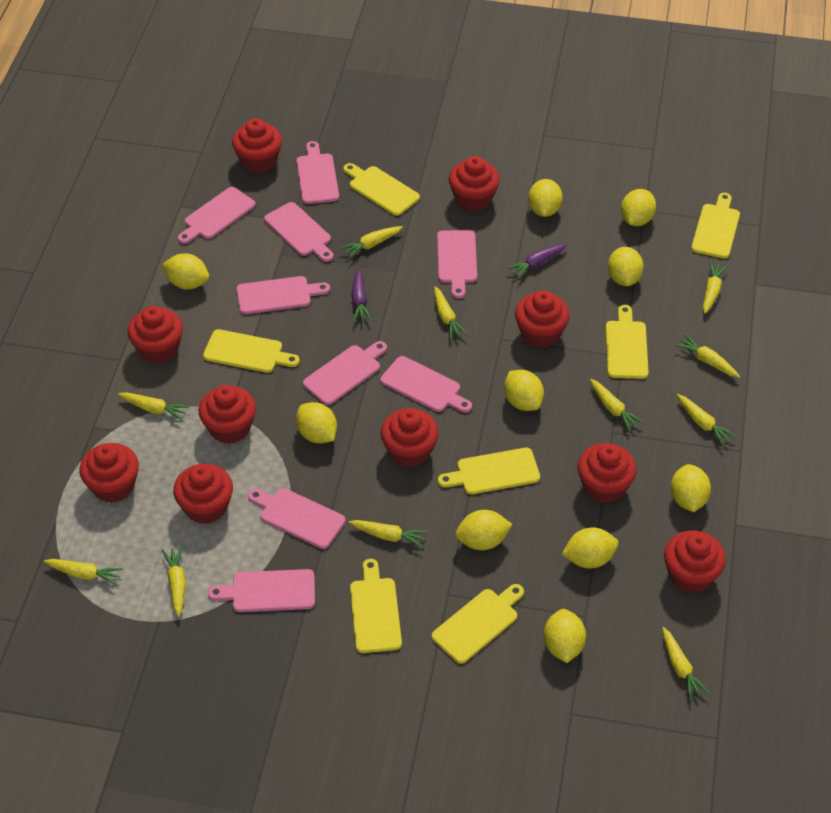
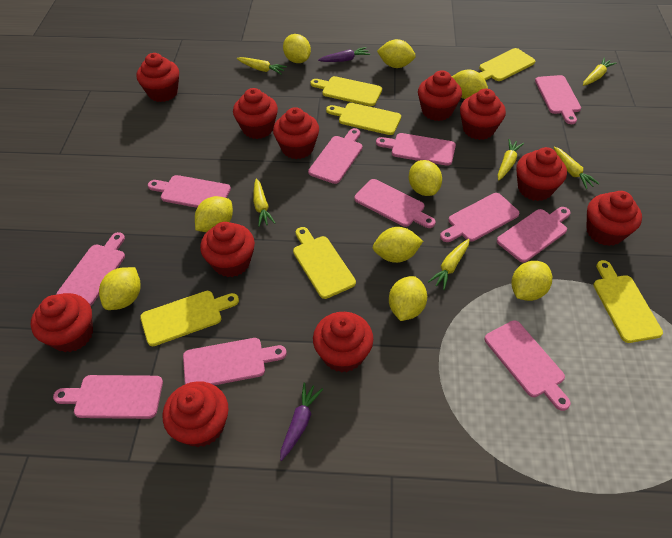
pink cutting board: [178,187,256,244] [208,569,315,612] [236,276,330,314] [248,488,346,549] [264,202,334,262] [296,141,339,204] [303,341,387,405] [380,356,472,413] [437,230,477,299] = 9 -> [53,375,163,419] [56,232,125,306] [148,175,231,208] [183,338,287,385] [308,128,363,184] [354,179,436,228] [376,133,456,166] [440,193,519,242] [484,320,571,411] [497,207,571,263] [535,75,581,124] = 11
red cupcake: [80,443,139,503] [128,306,183,364] [173,464,233,524] [199,385,256,444] [232,118,282,173] [381,408,439,467] [449,156,500,212] [515,290,570,348] [577,443,637,503] [664,531,726,593] = 10 -> [31,293,93,352] [136,53,179,102] [163,381,229,447] [200,222,255,277] [233,88,278,139] [273,107,319,159] [313,312,374,373] [418,70,462,121] [460,89,506,140] [516,147,567,201] [587,191,642,246] = 11
yellow carrot: [44,559,123,586] [118,392,190,421] [162,546,185,616] [340,226,403,259] [348,520,427,548] [434,286,467,340] [590,379,644,432] [662,627,709,700] [675,334,740,378] [677,394,736,446] [703,262,727,314] = 11 -> [237,57,287,74] [253,178,275,227] [428,239,470,290] [498,139,524,181] [554,147,600,189] [583,58,616,86] = 6
yellow cutting board: [203,329,300,373] [343,163,420,216] [350,559,402,653] [432,584,524,664] [438,448,540,495] [606,305,649,379] [691,193,740,259] = 7 -> [140,291,239,346] [293,227,356,299] [310,76,382,106] [326,103,401,135] [479,48,535,81] [593,260,663,343] = 6
yellow lemon: [162,253,209,290] [296,402,337,443] [455,510,513,550] [504,370,544,411] [528,179,563,217] [544,609,586,663] [562,527,619,568] [608,247,644,286] [621,189,656,226] [671,464,711,512] = 10 -> [99,267,141,310] [195,196,233,232] [283,34,311,63] [373,227,423,263] [377,39,416,68] [389,276,427,321] [409,160,442,196] [452,69,488,99] [511,261,552,301] = 9

